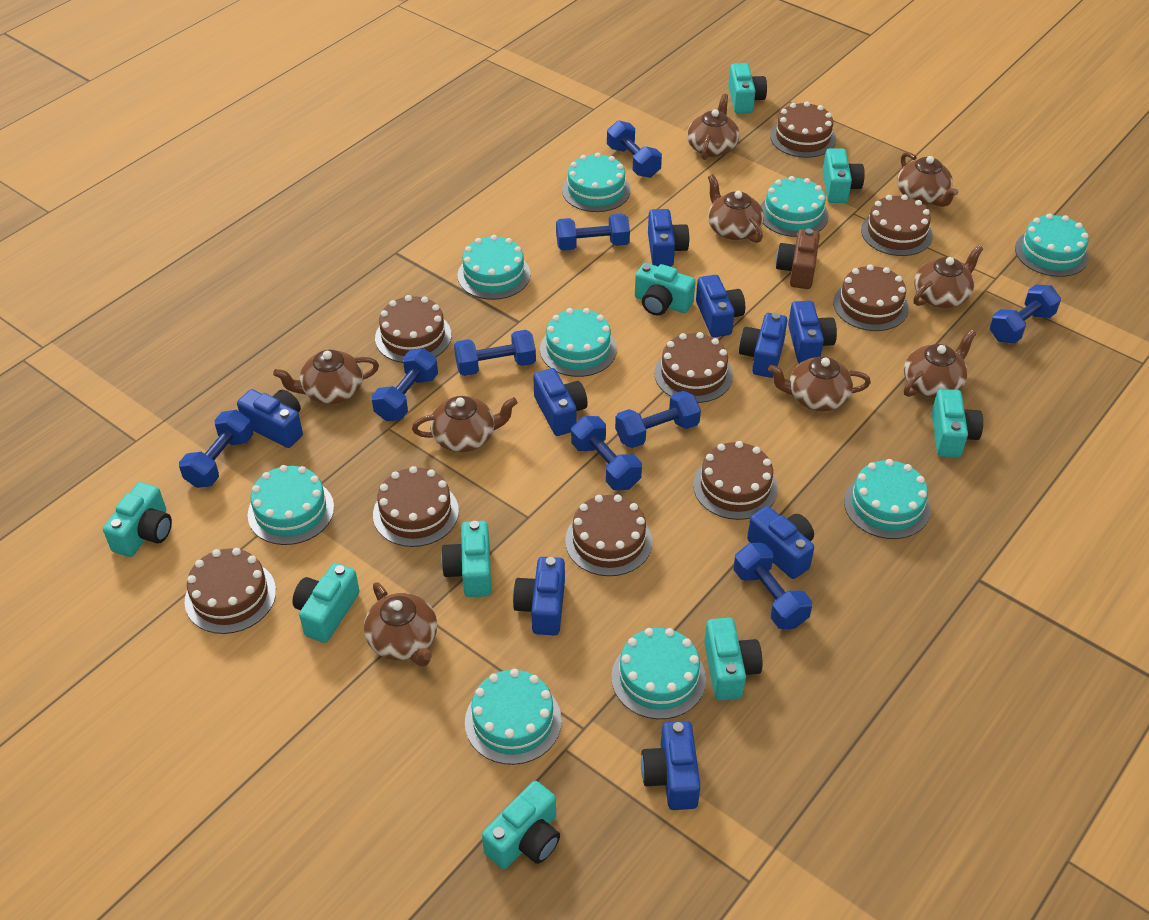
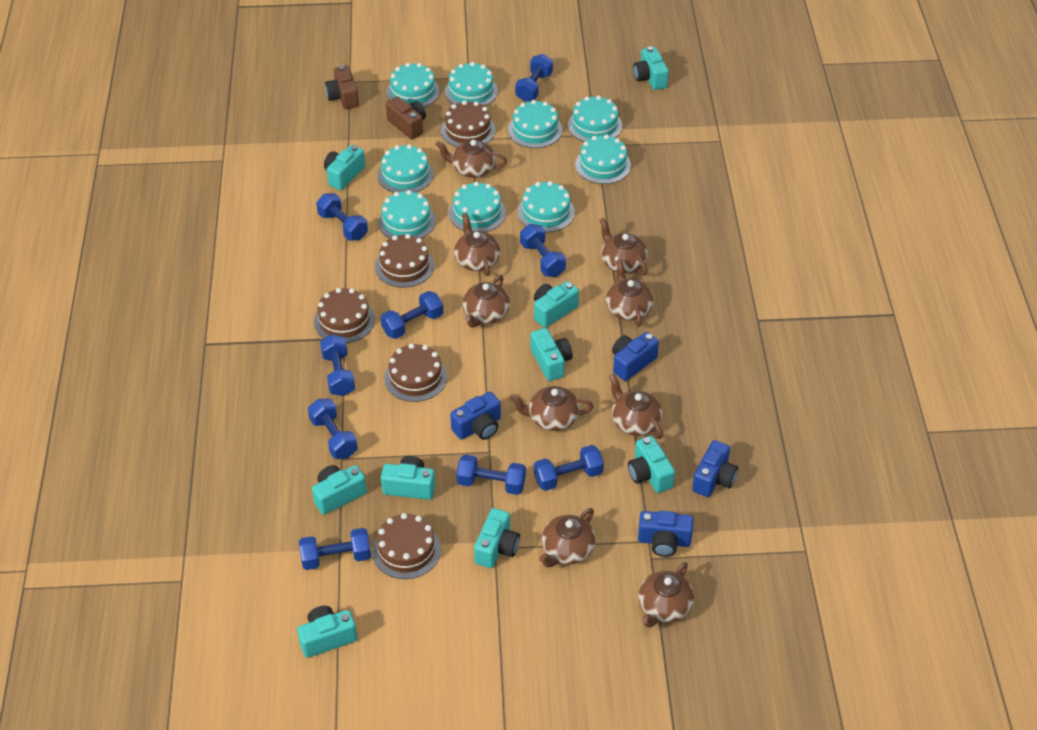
blue camera: [237,389,303,448] [513,557,565,635] [533,368,588,436] [641,721,701,810] [648,209,689,267] [696,275,745,337] [739,313,788,378] [747,506,814,579] [788,301,837,364] = 9 -> [450,392,501,440] [612,332,659,381] [638,511,693,557] [692,440,738,497] = 4
brown cake: [185,548,276,634] [373,466,459,547] [375,295,451,363] [565,495,652,576] [654,332,733,403] [693,441,778,520] [770,101,836,158] [833,264,909,331] [861,194,933,256] = 9 -> [314,288,375,343] [372,513,441,579] [375,234,434,288] [384,343,447,402] [441,100,495,147] = 5
brown camera: [776,229,820,289] = 1 -> [325,65,359,109] [386,97,426,139] = 2

